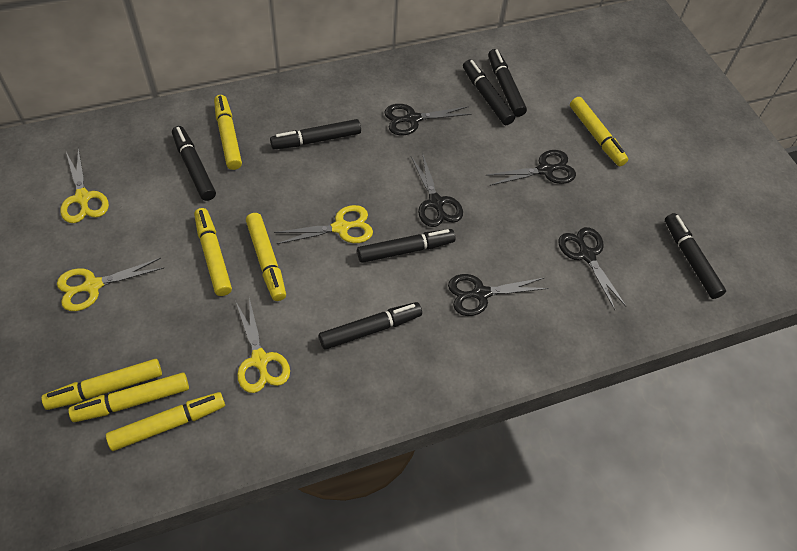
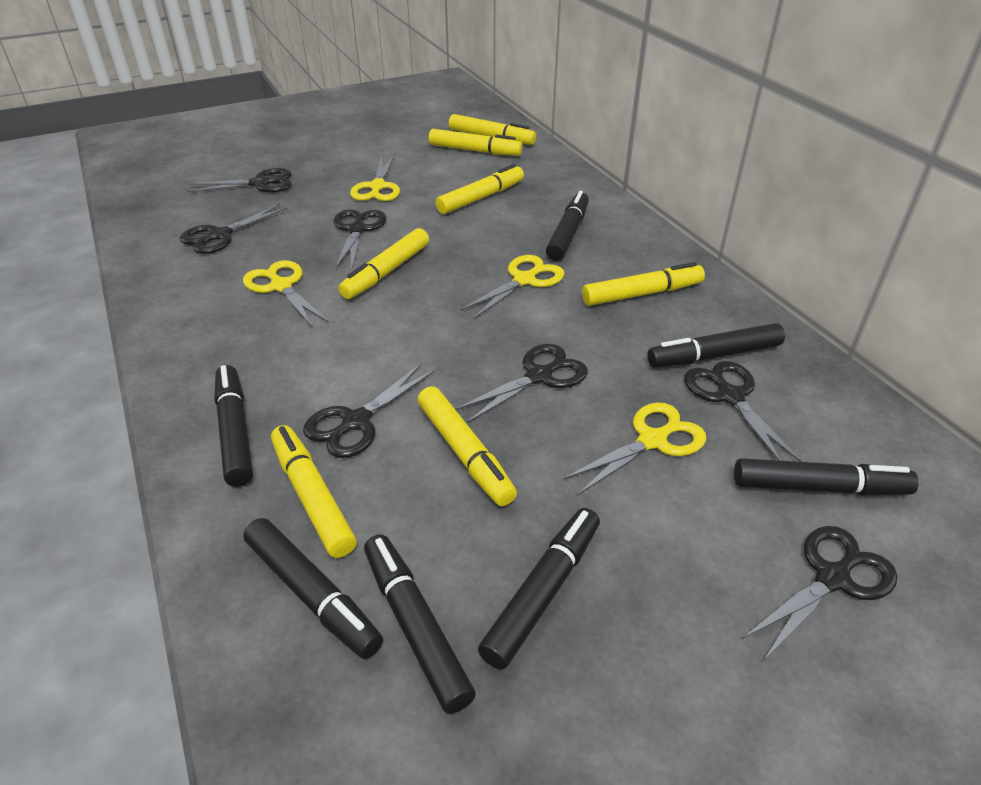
black scissors: [384,104,472,136] [411,153,463,227] [448,274,549,316] [486,150,576,186] [558,227,627,310] = 5 -> [179,204,288,254] [187,168,292,193] [303,363,436,458] [334,209,386,270] [455,344,588,423] [684,361,802,462] [741,526,897,660] = 7

